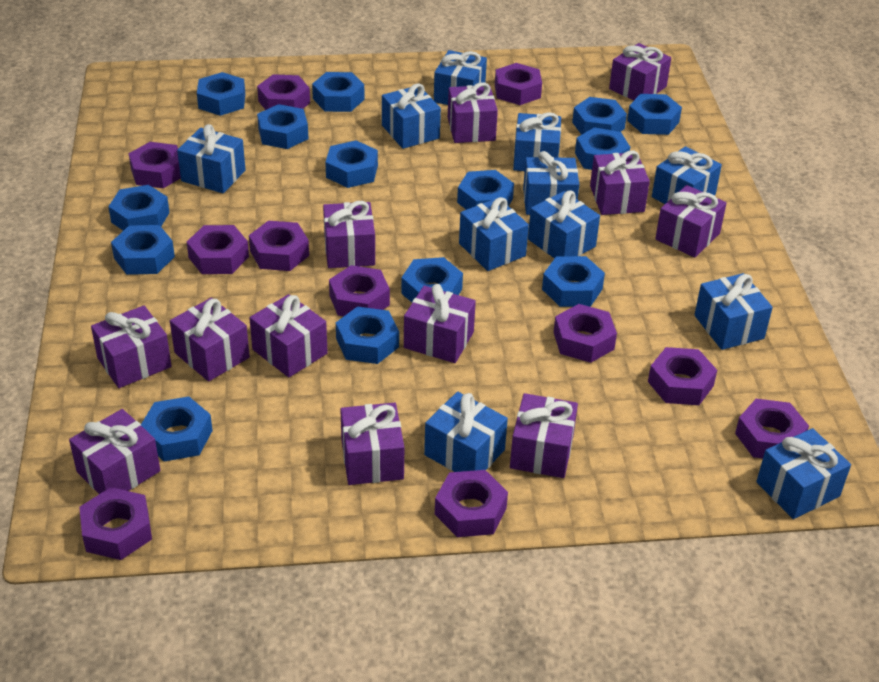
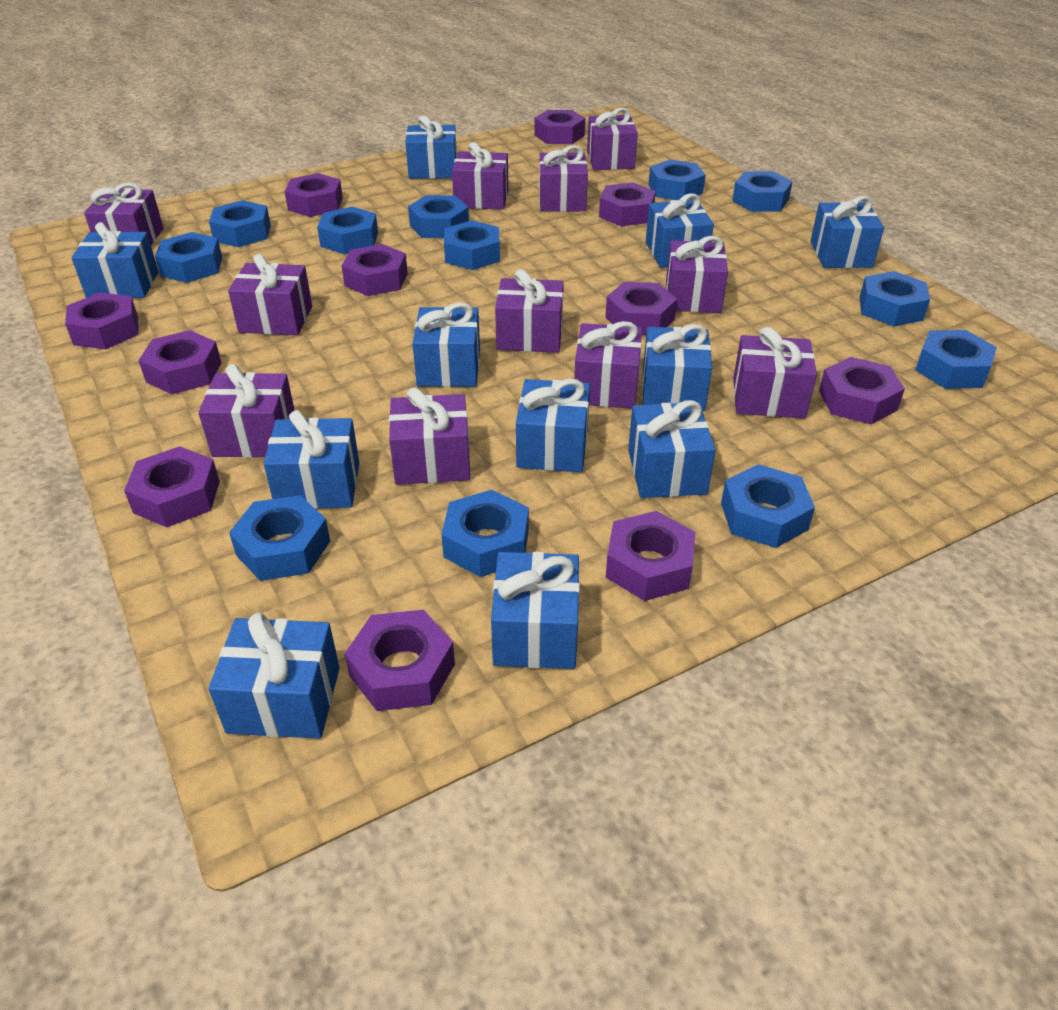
blue nut: [108,185,170,231] [111,225,175,275] [141,396,213,462] [197,72,245,116] [257,104,309,149] [312,72,365,112] [325,140,378,188] [336,307,399,364] [401,257,463,302] [457,170,514,210] [542,256,605,307] [572,97,627,135] [575,127,630,170] [627,94,682,135] = 14 -> [155,232,222,283] [209,200,271,247] [229,495,330,581] [317,207,378,254] [408,195,469,238] [441,490,529,577] [444,220,500,270] [649,159,705,200] [721,464,815,548] [732,171,793,212] [860,271,930,326] [915,330,997,389] = 12
purple gift: [69,409,160,494] [91,306,172,388] [170,298,250,381] [249,294,328,378] [323,201,375,268] [340,403,404,485] [404,284,476,363] [448,82,498,143] [510,393,578,478] [590,151,650,215] [609,43,671,100] [655,185,726,258] = 12 -> [84,183,163,245] [198,364,295,458] [228,254,312,335] [389,388,470,485] [452,142,509,210] [495,269,564,353] [539,145,588,212] [574,321,642,409] [587,108,638,170] [666,236,728,313] [733,327,817,419] = 11

